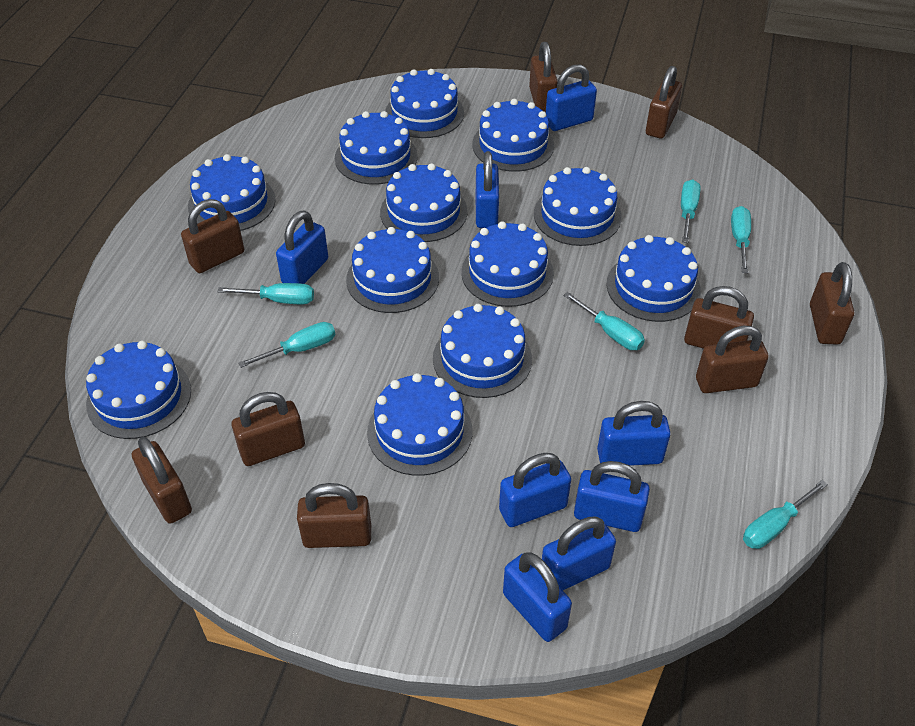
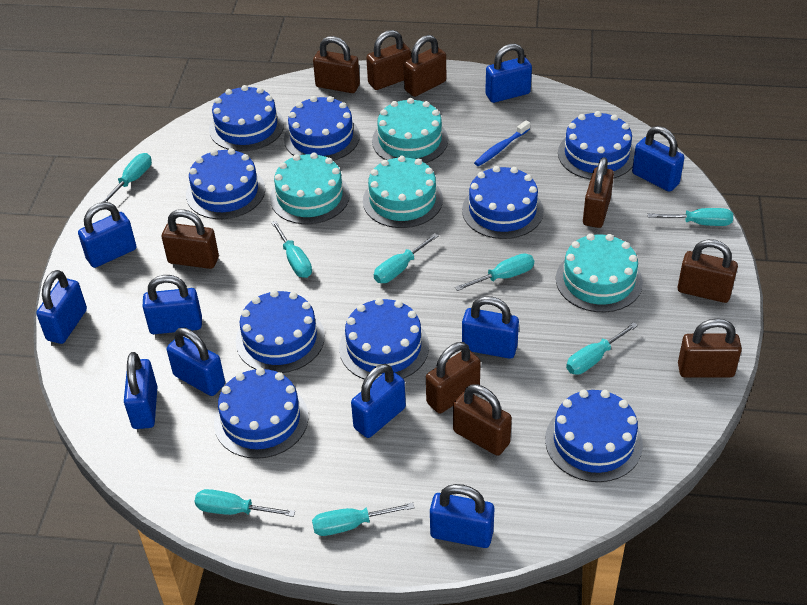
blue cake: [86,341,191,439] [188,154,276,231] [335,111,418,184] [346,227,439,313] [367,373,473,476] [380,163,468,242] [385,69,464,138] [433,304,532,398] [461,221,554,307] [472,99,554,172] [534,167,622,246] [606,235,701,322] = 12 -> [186,148,265,219] [209,85,284,151] [214,368,308,459] [236,290,325,373] [284,96,360,161] [339,298,429,381] [462,166,544,239] [545,390,643,482] [558,111,635,180] = 9
blue padlock: [276,210,328,284] [476,151,499,228] [499,453,571,527] [503,552,572,642] [542,516,616,590] [546,64,597,131] [574,461,650,532] [597,401,671,466] = 8 -> [36,270,87,344] [78,202,136,268] [124,352,157,429] [143,275,202,334] [167,328,225,396] [351,364,406,438] [430,484,494,548] [462,296,519,359] [485,44,532,103] [632,126,684,192] = 10
blue toothbrush: none = 0 -> [474,120,530,166] = 1
turquoise cake: none = 0 -> [270,153,350,224] [363,156,443,228] [372,98,448,163] [556,234,643,312] = 4
turquoise screwdriver: [217,283,314,304] [238,322,335,368] [563,292,645,350] [681,180,701,243] [731,206,751,273] [743,480,828,549] = 6 -> [100,153,152,203] [195,489,295,517] [271,221,312,278] [312,502,415,536] [374,233,439,283] [455,253,534,291] [566,322,638,375] [648,208,733,226] = 8

